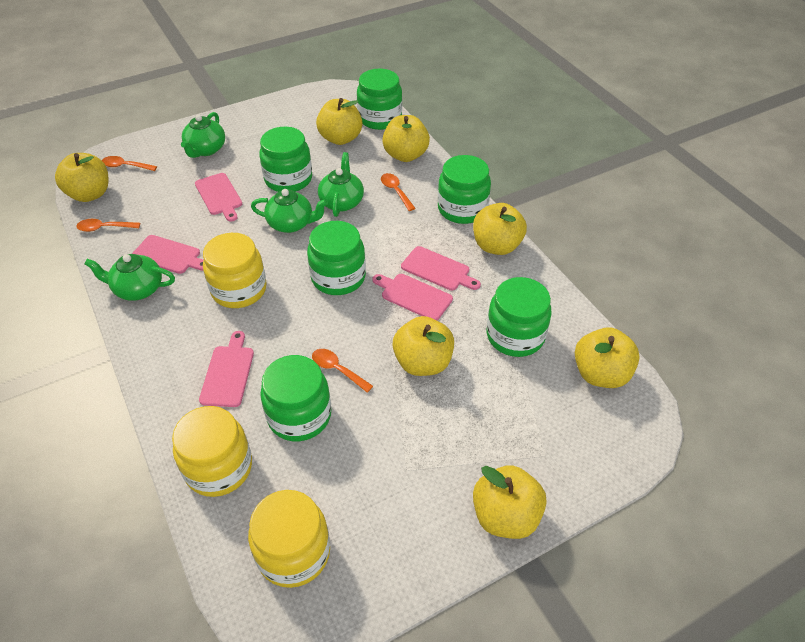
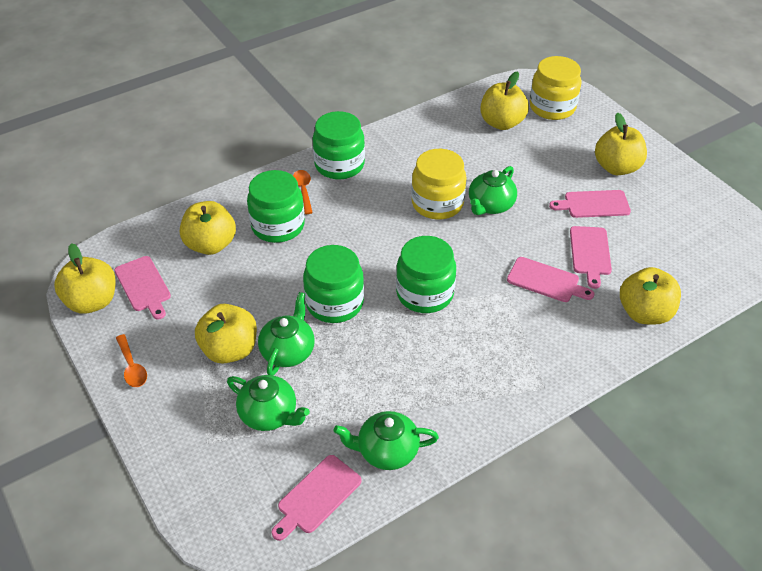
green jar: [259,127,312,192] [260,355,331,441] [307,221,366,295] [357,69,402,130] [438,155,491,224] [486,277,552,357] = 6 -> [247,170,305,243] [303,245,364,323] [313,111,365,180] [396,236,456,313] = 4
orange spoon: [76,219,140,232] [102,156,157,171] [312,349,373,393] [381,173,416,211] = 4 -> [116,334,147,387] [293,170,313,214] = 2
yellow apple: [55,153,109,202] [316,98,362,145] [382,115,430,162] [393,316,454,376] [473,203,527,255] [473,465,546,539] [575,327,640,388] = 7 -> [54,243,116,314] [180,201,236,255] [195,304,257,364] [480,71,529,130] [595,113,647,175] [620,267,681,325] = 6
yellow jar: [172,406,252,497] [203,233,267,308] [248,490,330,588] = 3 -> [411,149,466,219] [529,56,582,120] = 2

